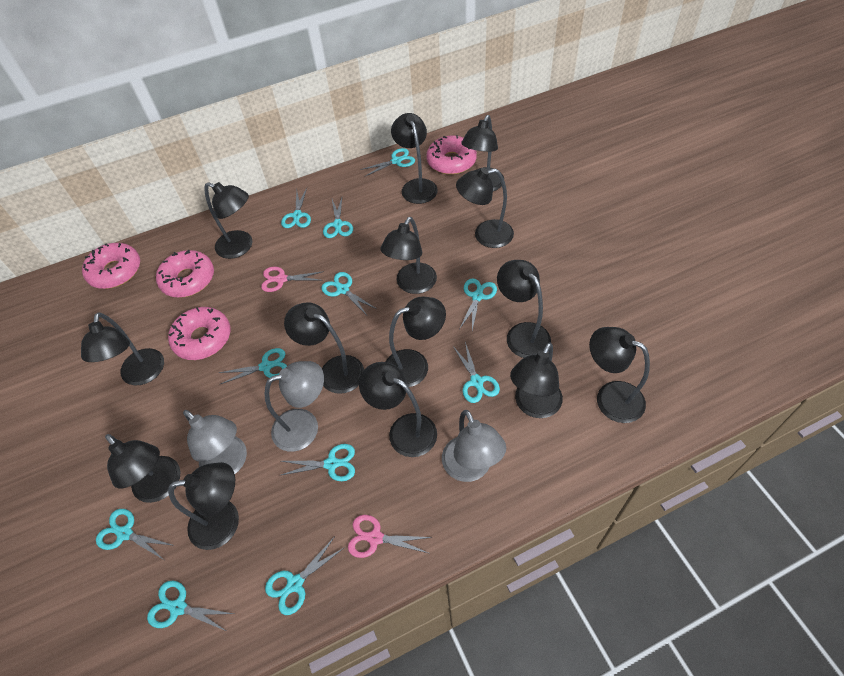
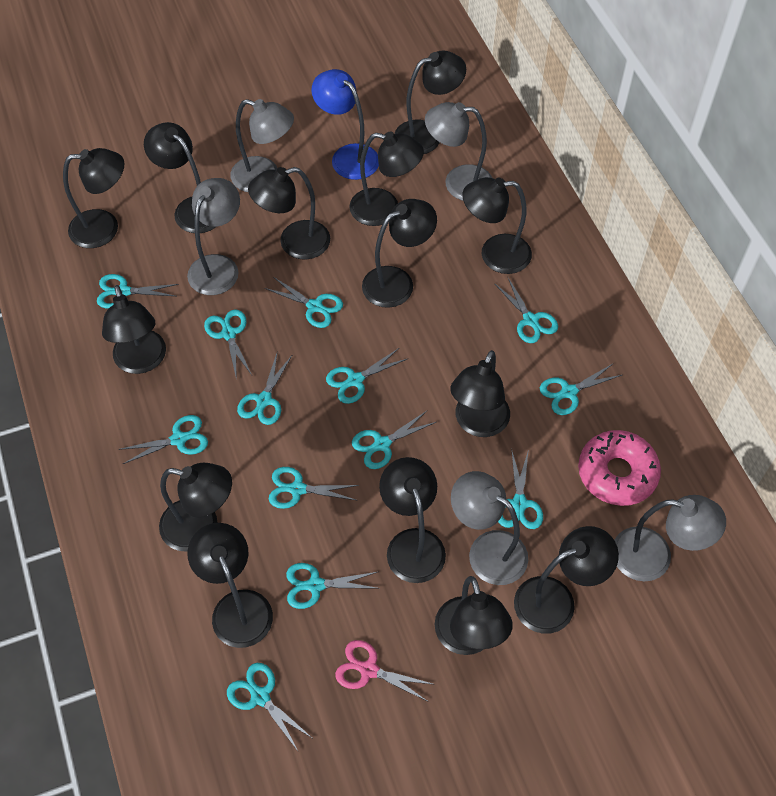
blue lamp: none = 0 -> [311,69,379,180] = 1
grey lamp: [183,410,247,474] [264,361,324,452] [442,410,506,482] = 3 -> [187,178,240,295] [231,99,294,192] [425,102,492,201] [451,471,528,585] [614,495,726,581] = 5
pink donut: [82,243,140,289] [156,250,214,298] [168,307,231,360] [426,135,477,175] = 4 -> [578,430,661,506] = 1
pink scissors: [261,267,324,292] [348,515,432,558] = 2 -> [335,640,433,701] = 1
turquoise scissors: [96,509,175,560] [147,581,234,632] [219,348,287,384] [265,536,345,615] [279,444,355,481] [281,188,311,228] [321,272,377,315] [323,198,353,238] [361,148,415,176] [453,342,500,403] [460,278,497,330] = 11 -> [97,274,179,308] [118,415,208,464] [204,309,252,380] [227,663,312,751] [237,354,292,425] [265,277,343,328] [269,467,359,509] [286,563,380,609] [326,348,407,404] [352,410,436,469] [494,278,558,343] [498,449,543,529] [540,363,622,415] = 13

